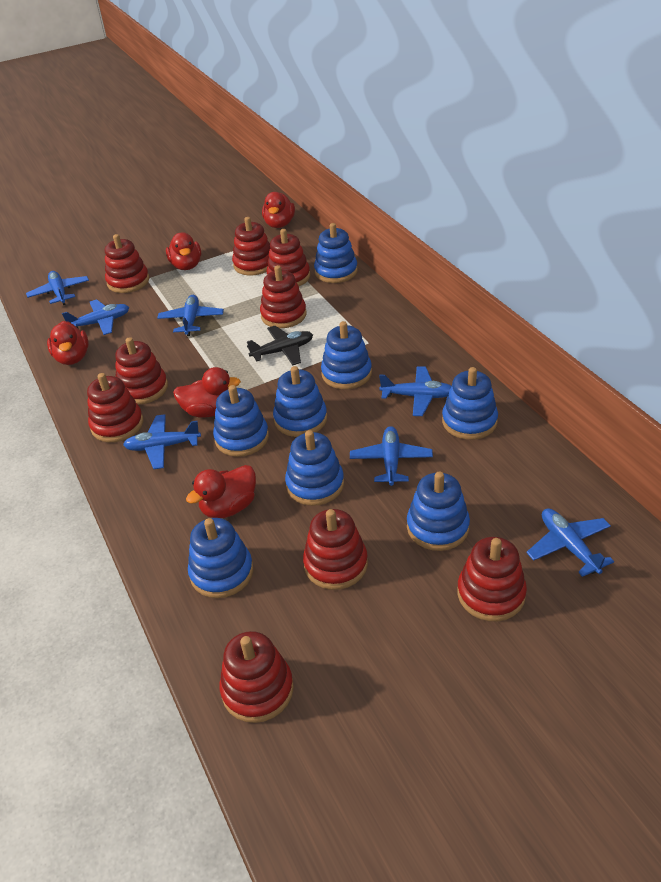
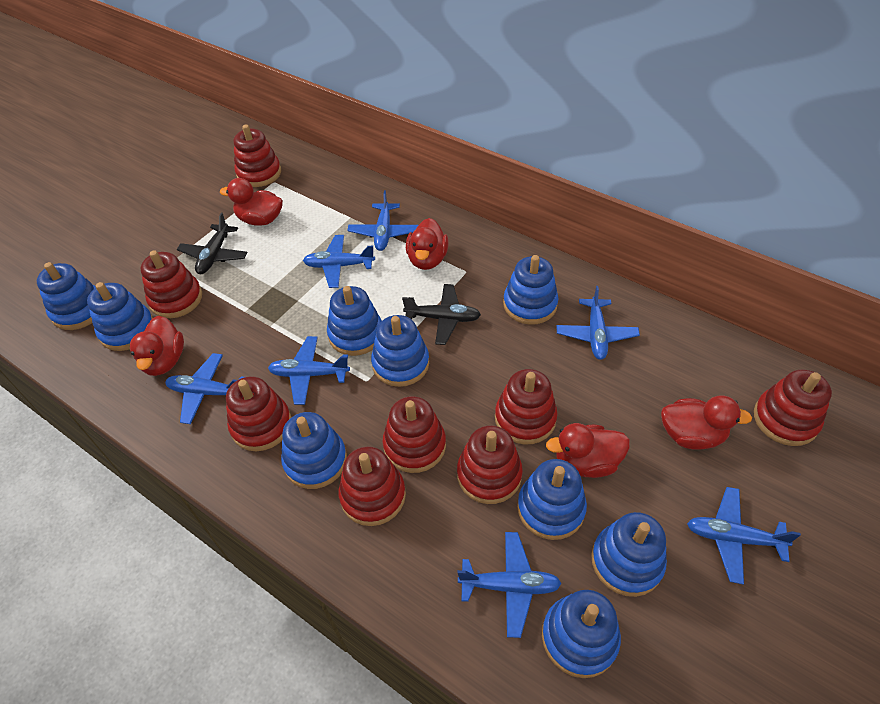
black plane: [247,326,313,365] = 1 -> [177,213,248,274] [402,284,481,345] = 2
blue stacking toy: [188,518,253,598] [213,385,269,457] [273,366,327,437] [285,430,344,506] [314,223,358,283] [321,321,372,389] [407,472,470,551] [442,367,498,440] = 8 -> [37,262,96,330] [87,282,153,351] [281,412,347,489] [327,286,382,356] [371,315,429,387] [503,255,558,325] [517,459,587,540] [542,590,621,678] [591,512,667,597] = 9
red stacking toy: [87,373,143,442] [105,234,149,293] [115,337,168,405] [220,631,294,723] [232,217,270,275] [260,265,306,328] [266,229,310,286] [303,509,368,590] [457,537,527,621] = 9 -> [140,250,202,318] [226,376,291,451] [234,125,281,187] [338,446,406,526] [382,396,446,473] [457,425,523,504] [495,369,558,444] [754,369,832,446] = 8

